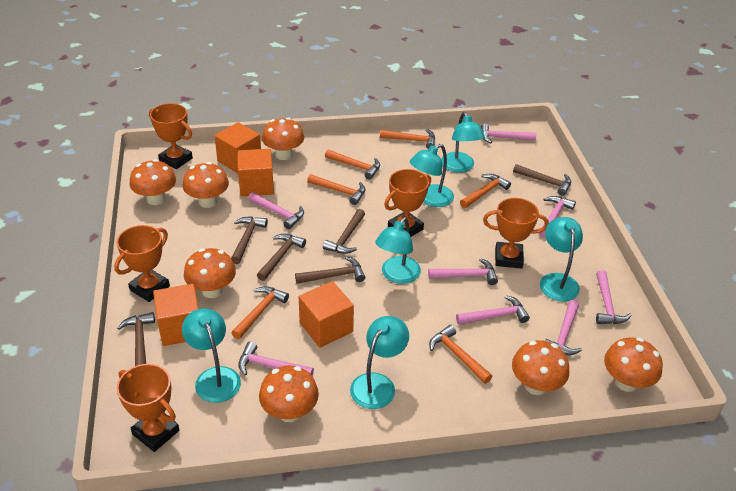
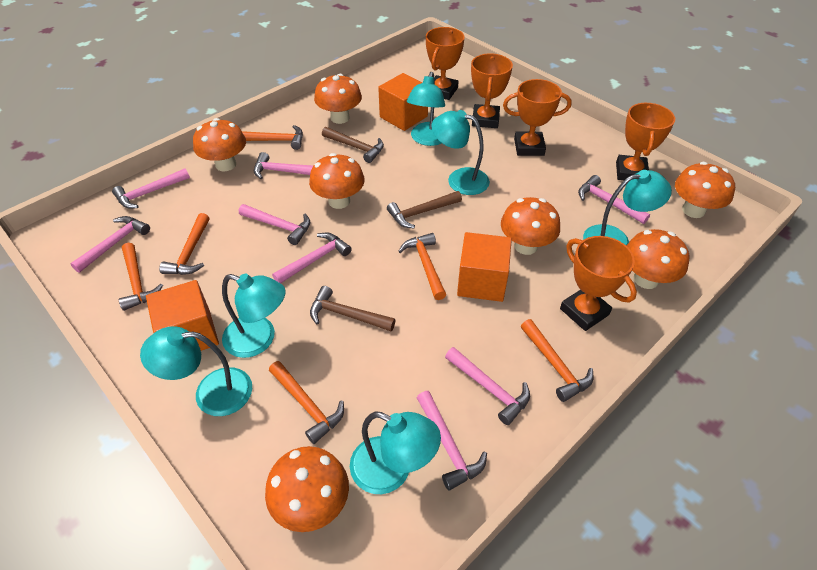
brown hammer: [117,312,155,366] [231,217,268,264] [257,234,306,281] [295,256,365,284] [323,209,365,254] [513,164,571,196] = 6 -> [310,286,396,331] [322,127,384,163] [387,191,462,228] = 3
orange cube: [153,284,199,346] [215,122,261,173] [237,149,274,196] [299,281,354,348] = 4 -> [146,280,219,351] [378,73,428,131] [457,232,512,302] = 3

